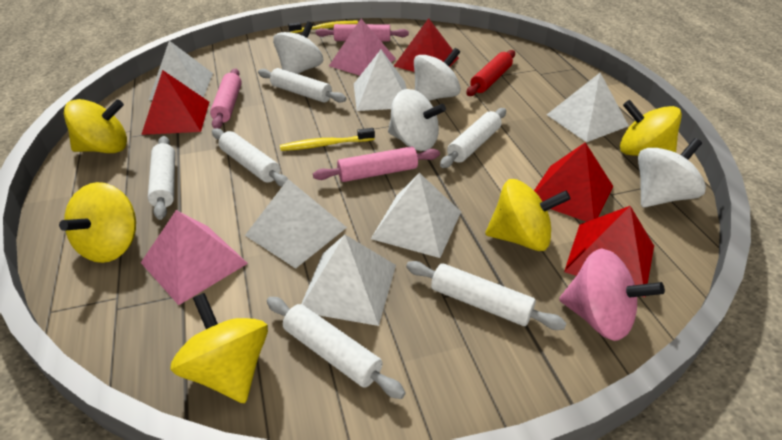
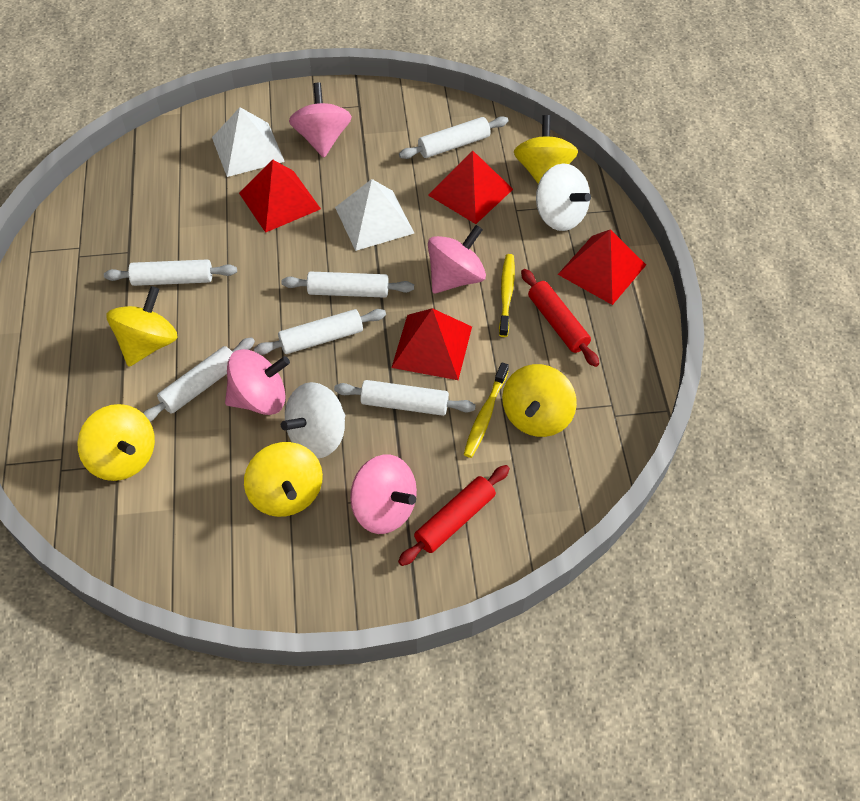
pink pyramid: [141,210,248,305] [329,19,396,76] = 2 -> none = 0
pink rolling pin: [210,68,242,129] [313,146,440,182] [316,24,409,42] = 3 -> none = 0
pink spinning top: [559,248,665,341] = 1 -> [225,349,290,415] [289,83,352,158] [350,454,417,534] [428,225,486,294] = 4
red rolling pin: [466,50,515,96] = 1 -> [398,465,510,566] [521,269,599,367] = 2
white pyramid: [149,41,213,100] [245,179,347,269] [301,235,396,326] [354,50,407,111] [371,173,461,258] [547,73,629,142] = 6 -> [212,107,285,177] [335,179,414,251] = 2
white spinning top: [273,21,324,74] [388,89,446,151] [414,48,461,101] [638,138,706,208] = 4 -> [281,382,345,458] [536,164,591,231] = 2

